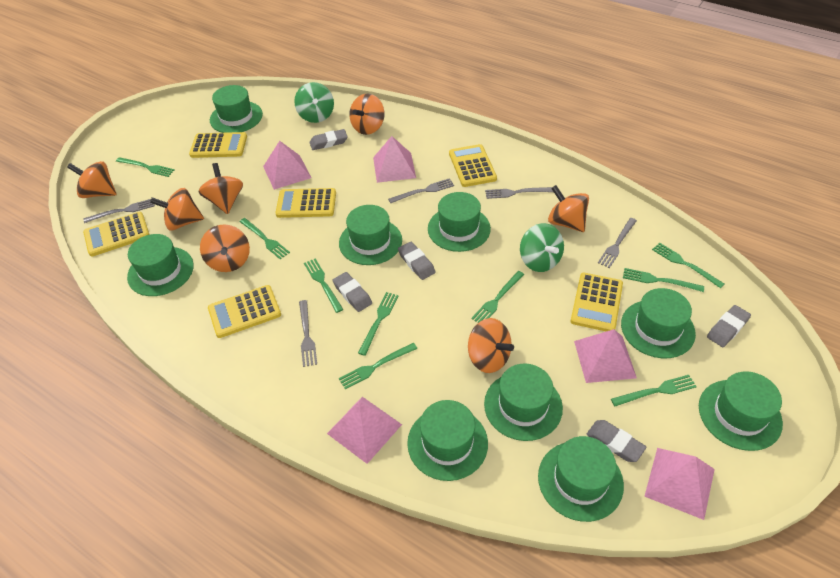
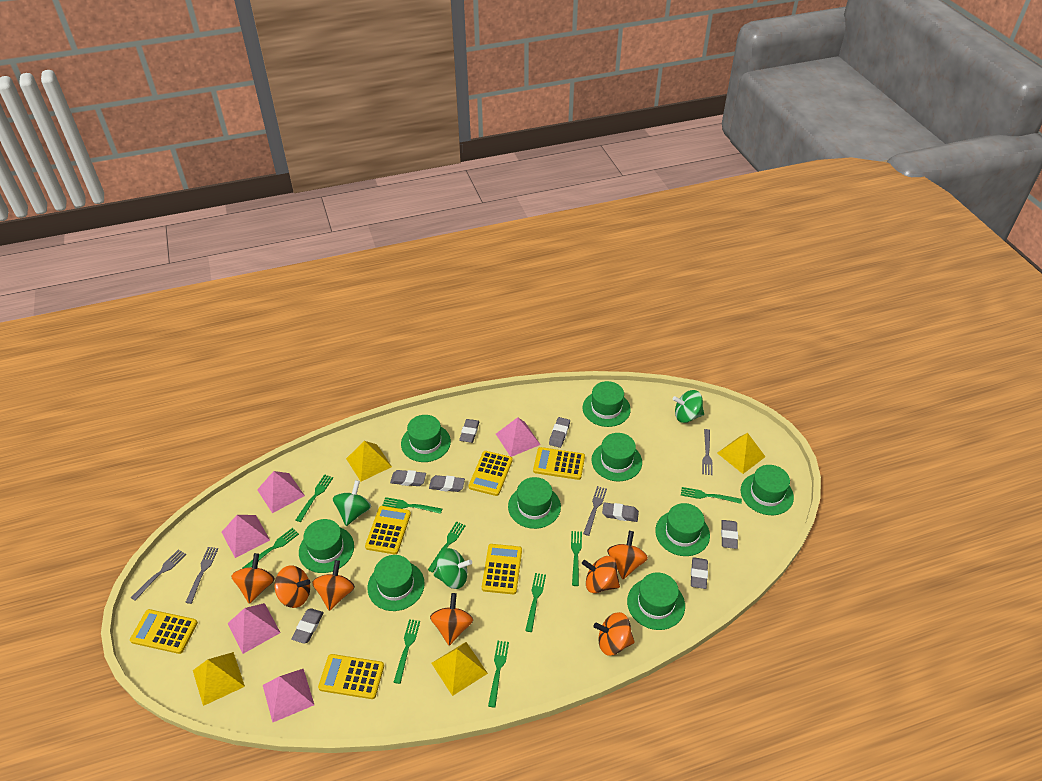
green spinning top: [294,82,334,123] [520,223,564,272] = 2 -> [333,480,371,526] [433,548,472,589] [673,390,704,423] = 3
grey eraser: [310,129,348,150] [332,272,372,312] [398,242,436,280] [587,420,646,462] [707,305,751,347] = 5 -> [291,608,324,644] [390,470,426,486] [429,475,465,492] [459,419,480,443] [549,417,570,448] [602,502,639,522] [691,557,708,589] [721,520,738,549] = 8
grey fork: [83,199,155,223] [299,300,317,367] [388,178,454,203] [485,187,553,199] [598,218,637,268] = 5 -> [131,549,186,601] [185,547,218,604] [583,486,607,536] [702,429,713,475] = 4
yellow pyramid: none = 0 -> [193,652,245,706] [346,441,392,481] [431,642,488,696] [717,433,766,474] = 4

